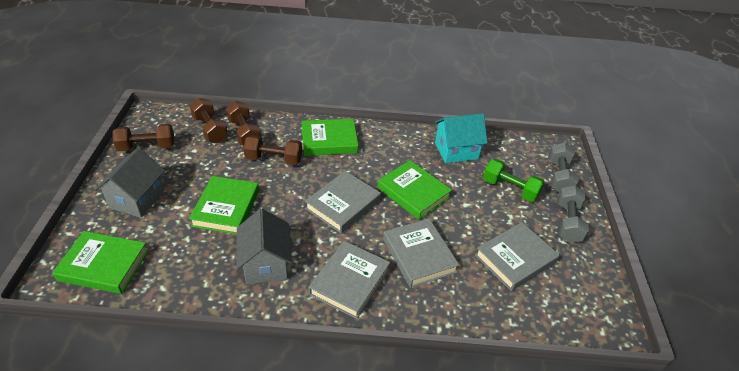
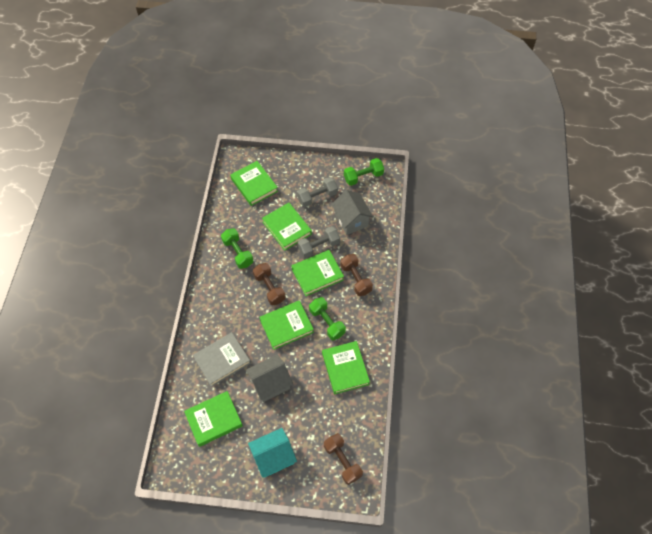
brown dumbbell: [113,124,174,151] [190,98,228,143] [226,101,261,146] [243,135,302,165] = 4 -> [253,263,286,306] [324,433,363,485] [340,254,373,296] = 3
green book: [52,231,149,294] [189,176,259,234] [302,119,358,156] [377,160,452,220] = 4 -> [184,391,243,447] [230,161,278,206] [259,300,314,350] [262,203,312,251] [292,250,344,296] [322,341,370,394] = 6
green dumbbell: [483,159,545,202] = 1 -> [221,228,254,269] [309,297,346,340] [344,158,384,186] = 3
grey book: [305,171,381,233] [308,241,390,319] [383,219,459,288] [475,222,560,291] = 4 -> [193,332,251,387] = 1

